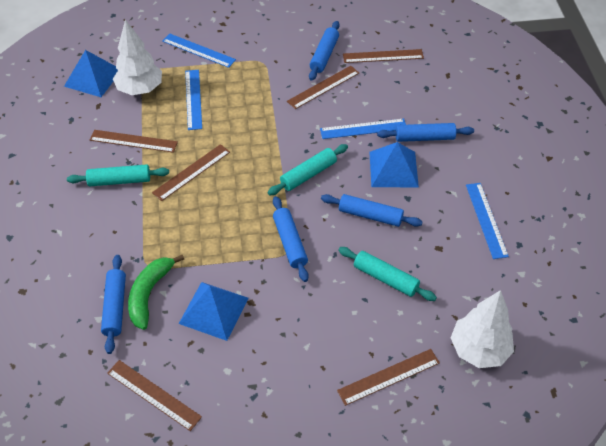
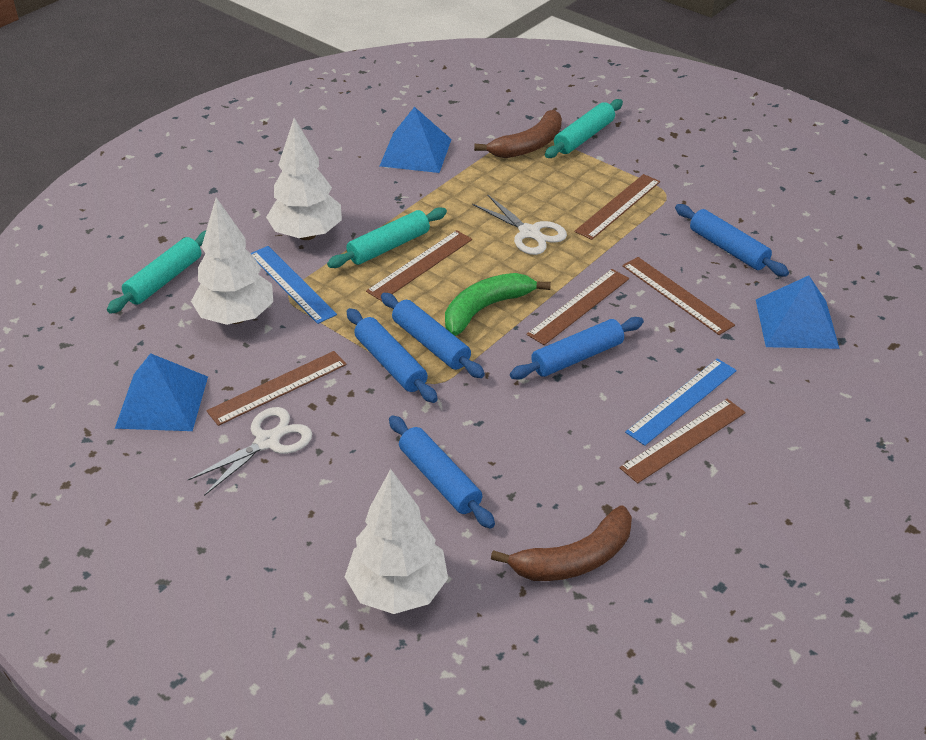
blue ruler: [162,34,236,68] [185,70,202,130] [320,118,406,139] [466,183,509,259] = 4 -> [250,246,337,324] [625,359,737,446] = 2
brown banana: none = 0 -> [474,110,562,158] [491,506,632,581] = 2
white scissors: none = 0 -> [188,407,312,496] [472,194,567,255] = 2
white tree: [113,20,162,95] [451,290,514,368] = 2 -> [191,198,273,325] [266,118,342,240] [345,469,448,614] = 3

